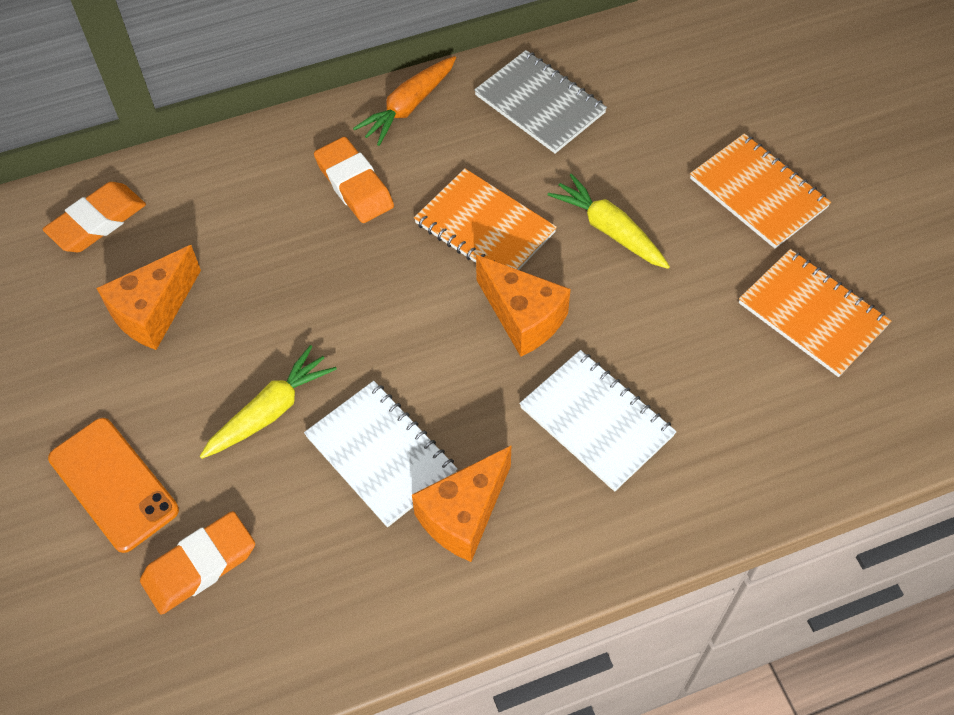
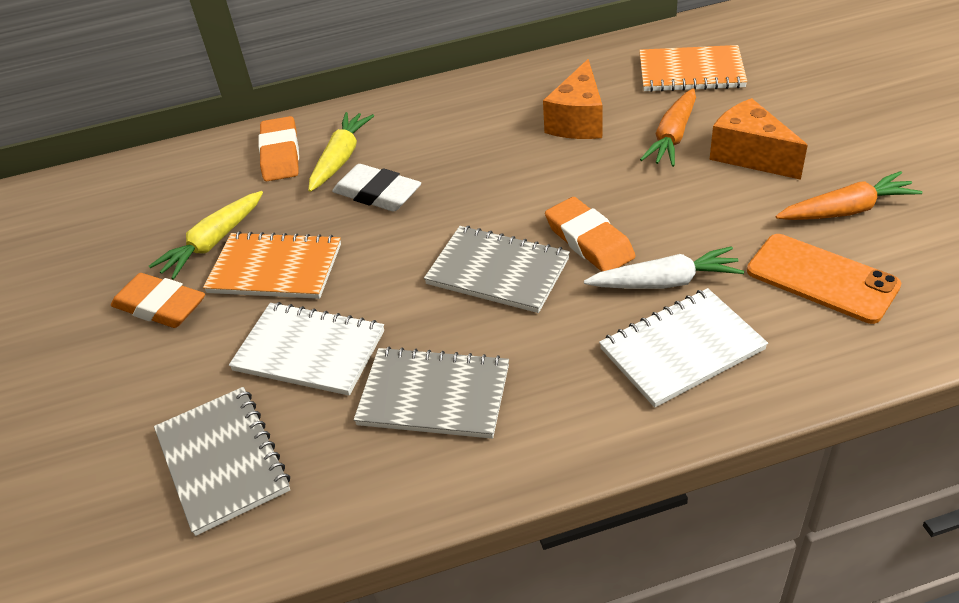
grey notebook: [474,50,607,154] = 1 -> [154,387,290,536] [354,346,509,439] [424,226,570,313] = 3
orange carrot: [353,56,456,146] = 1 -> [640,88,696,167] [776,171,922,220] = 2
orange cheese: [96,245,201,350] [412,446,511,562] [476,255,571,357] = 3 -> [543,59,603,139] [709,98,808,180] = 2
orange notebook: [414,168,557,270] [690,133,831,249] [739,249,891,377] = 3 -> [203,231,341,299] [639,45,747,92] = 2
white carrot: none = 0 -> [584,246,744,289] = 1
white eraser: none = 0 -> [332,164,421,212] = 1

